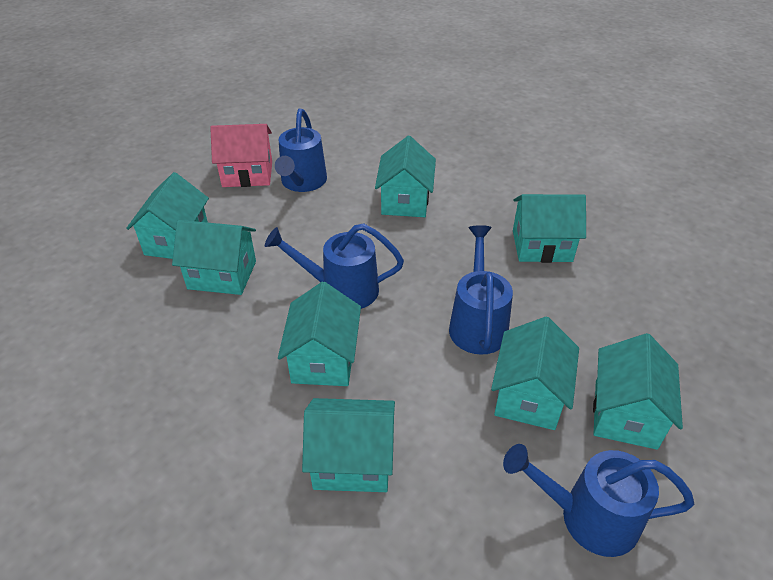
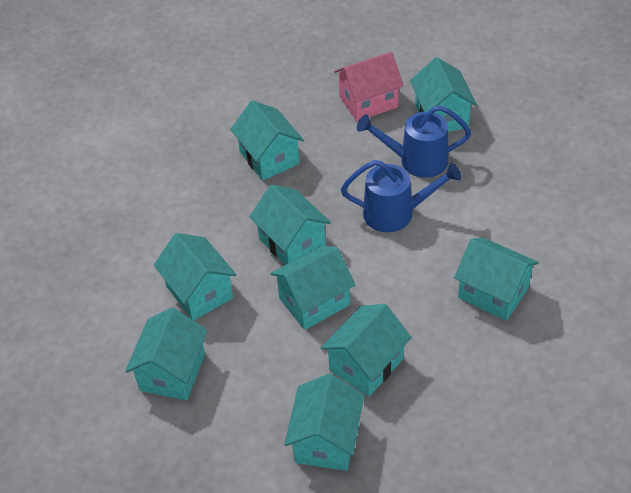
blue watering can: [265,223,404,309] [275,108,327,192] [449,225,513,355] [503,444,694,557] = 4 -> [341,160,462,232] [357,105,471,178] = 2
turquoise house: [126,172,209,259] [172,220,256,295] [278,282,361,386] [302,398,395,492] [375,136,436,217] [491,317,579,430] [513,194,586,263] [593,333,683,450] = 8 -> [125,307,207,400] [154,233,236,321] [230,100,304,180] [249,185,331,265] [270,246,355,330] [284,374,364,471] [321,304,412,397] [410,57,477,132] [454,238,539,321] = 9

